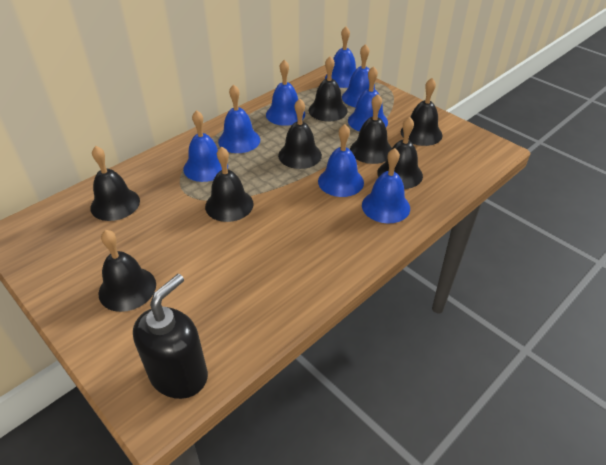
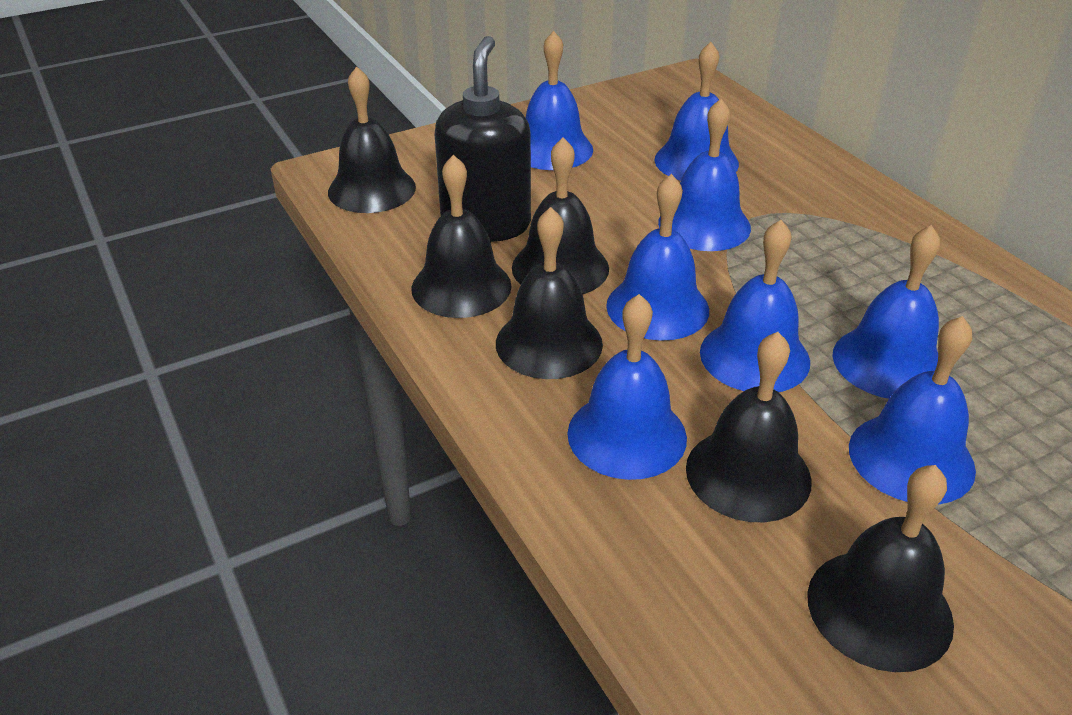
black bell: [90,146,140,221] [98,230,156,312] [205,147,254,222] [278,99,322,169] [309,56,348,122] [350,94,392,164] [377,117,423,189] [401,78,442,146] = 8 -> [328,66,416,213] [412,155,512,318] [496,207,603,379] [512,138,609,295] [686,332,812,522] [807,465,954,672] = 6

